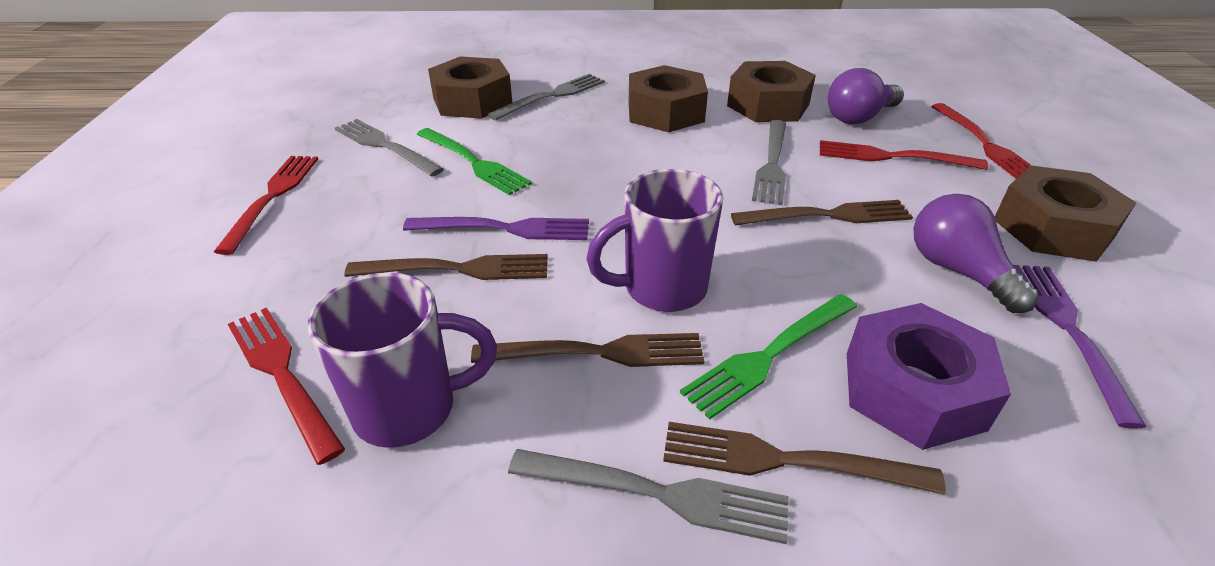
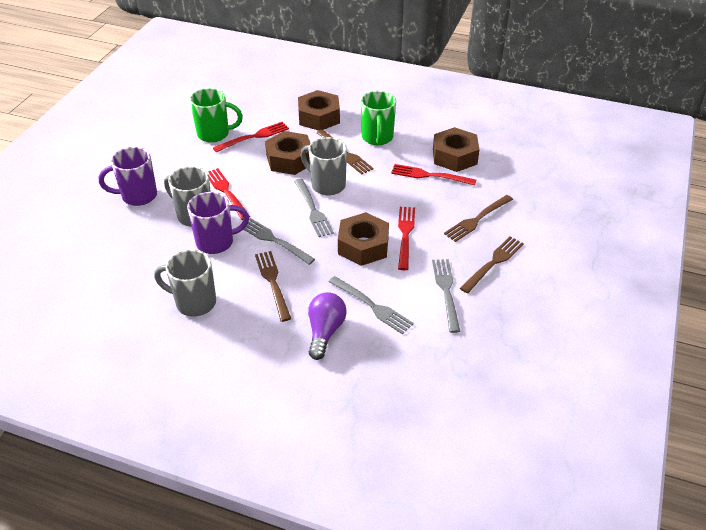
green fork: [417,128,532,195] [680,294,857,420] = 2 -> none = 0
green mug: none = 0 -> [190,88,243,143] [361,91,396,145] = 2
grey mug: none = 0 -> [154,250,216,317] [164,166,211,227] [301,137,347,196] = 3
purple fork: [403,217,589,240] [1013,265,1147,429] = 2 -> none = 0
purple light bulb: [828,68,904,124] [914,194,1039,313] = 2 -> [308,292,347,360] = 1
purple nut: [847,303,1011,450] = 1 -> none = 0

